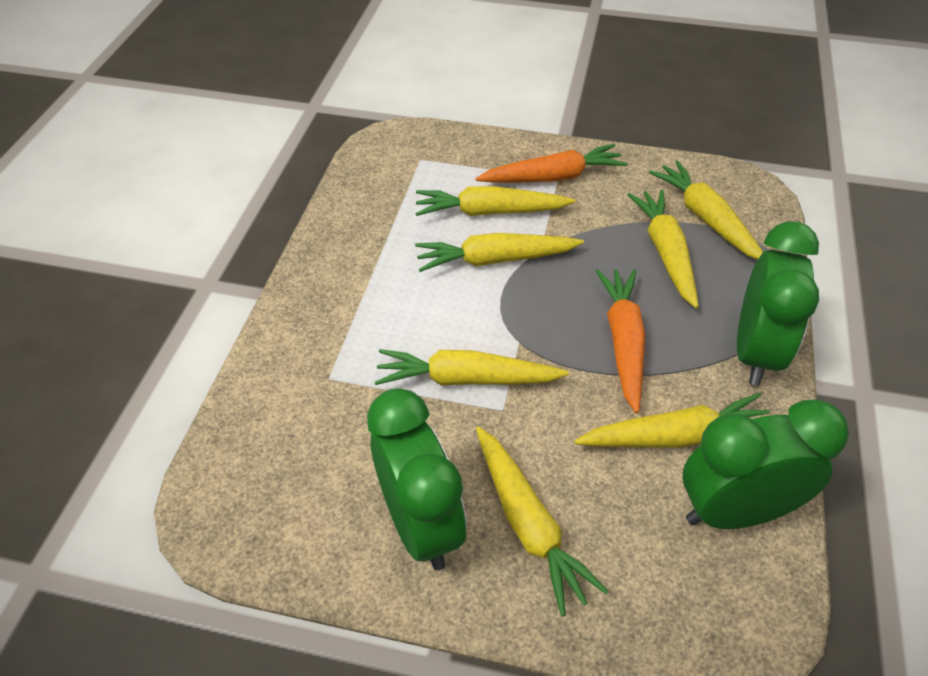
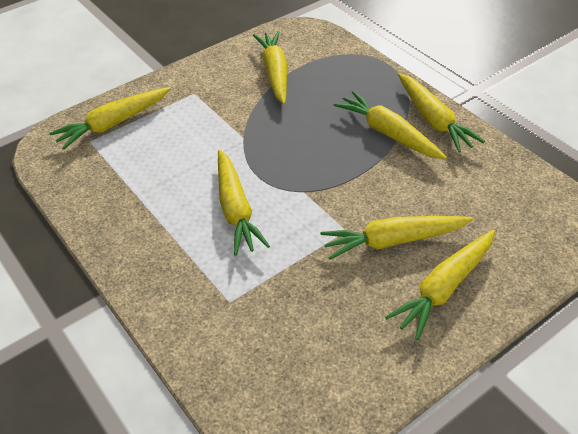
green clock: [367,388,467,570] [683,399,849,529] [737,221,819,386] = 3 -> none = 0
orange carrot: [475,144,627,183] [596,269,645,413] = 2 -> none = 0

